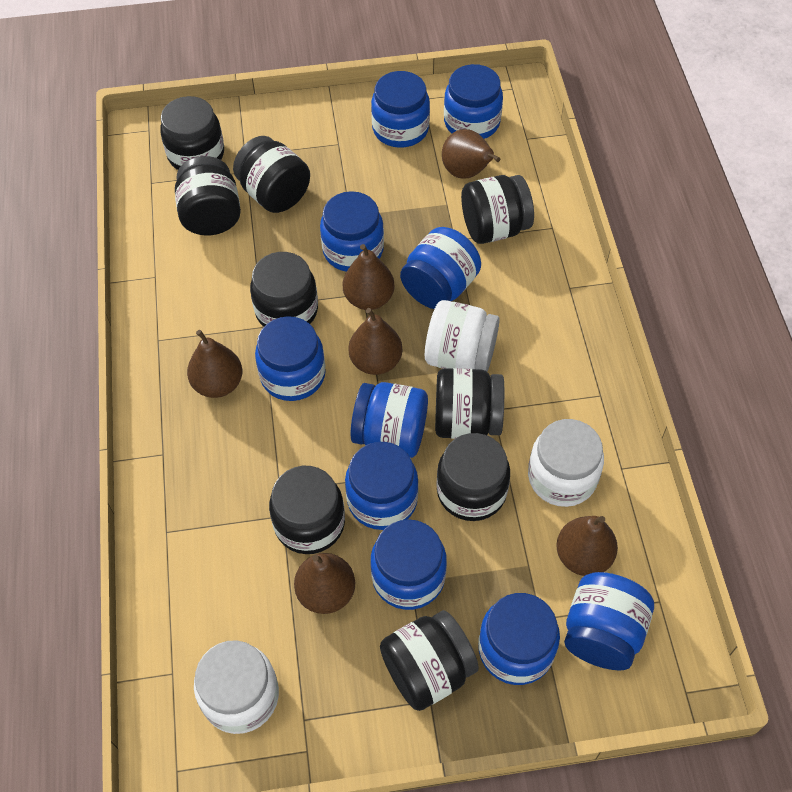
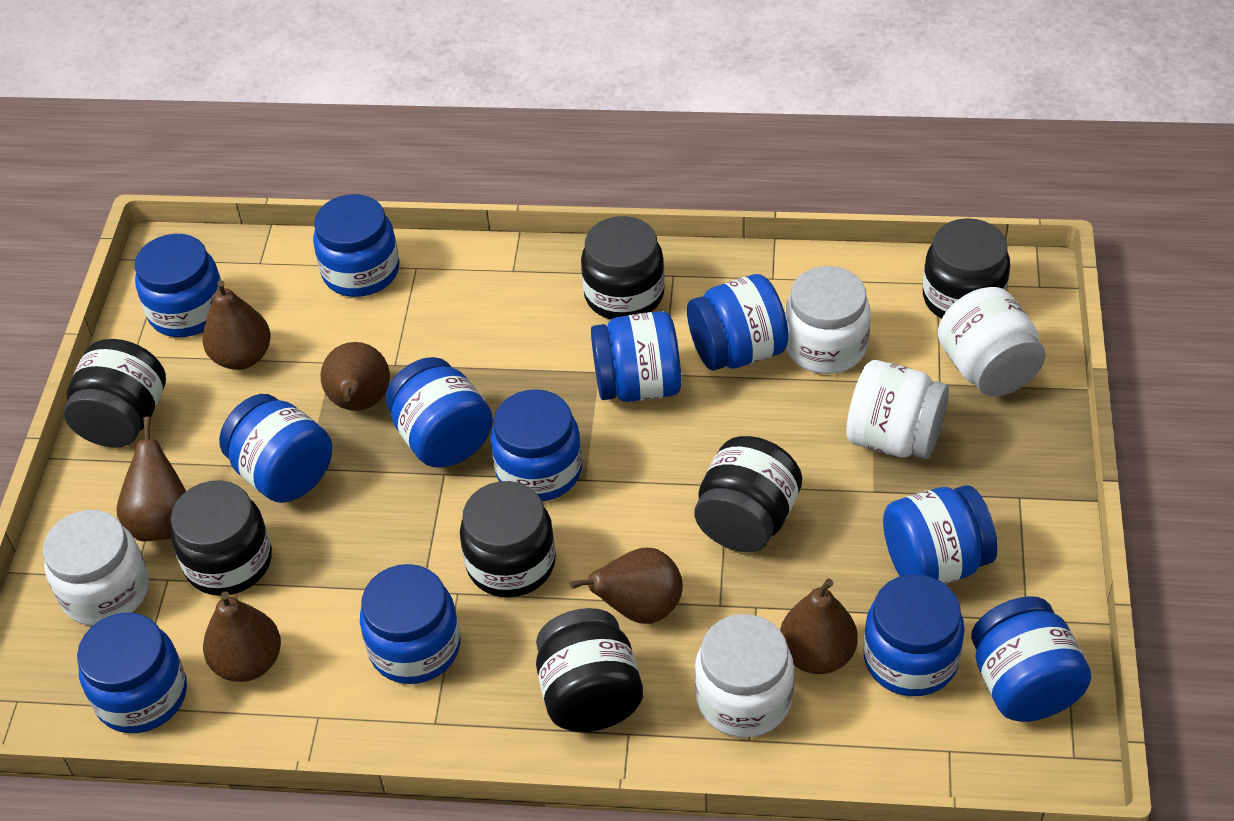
black jar: [160,96,224,170] [175,156,241,236] [233,136,310,213] [250,252,318,327] [269,466,345,554] [380,610,479,711] [435,368,504,439] [436,433,510,521] [461,175,534,244] = 9 -> [64,339,166,448] [171,480,272,596] [460,481,556,597] [536,608,643,732] [581,216,665,319] [695,436,802,552] [923,218,1010,319] = 7
blue jar: [255,316,326,401] [320,191,384,272] [345,442,419,530] [351,382,428,458] [370,519,447,610] [371,71,430,148] [400,227,481,309] [444,64,503,139] [478,593,560,685] [564,572,654,671] = 10 -> [77,613,187,733] [135,234,221,337] [219,394,332,503] [313,194,399,297] [360,564,460,684] [386,357,493,468] [491,389,582,501] [591,311,681,402] [687,274,789,371] [863,574,965,696] [883,485,998,584] [971,596,1091,722] = 12
white jar: [194,640,279,734] [425,300,500,371] [528,419,604,507] = 3 -> [43,510,149,626] [695,614,794,737] [785,266,870,374] [846,360,949,459] [938,287,1046,397] = 5

